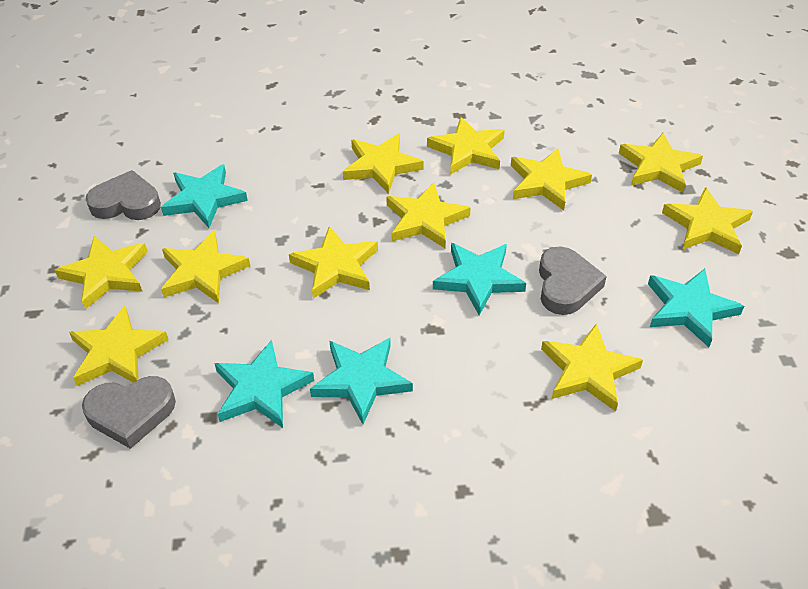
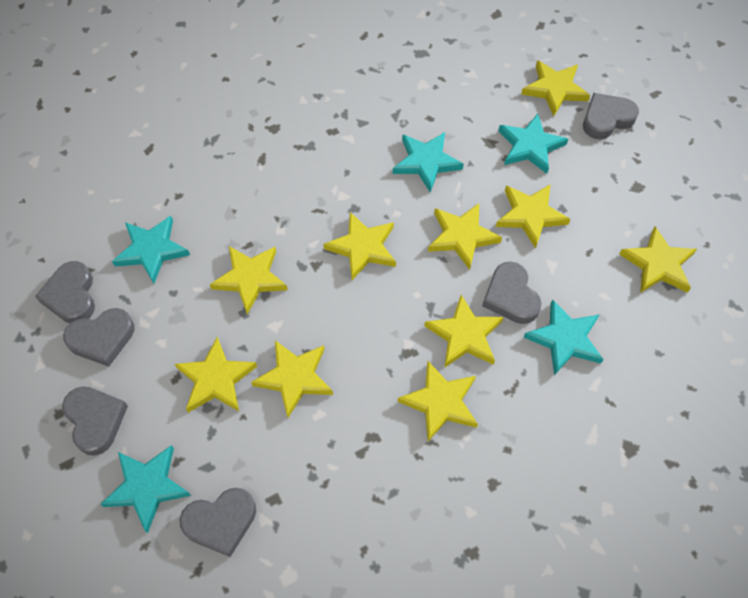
grey heart: [82,376,176,449] [86,170,161,220] [539,247,607,315] = 3 -> [35,261,95,323] [62,386,128,456] [63,308,134,367] [179,488,256,557] [482,261,542,324] [583,93,639,139] = 6
yellow star: [55,236,148,309] [69,305,169,386] [161,231,250,303] [289,226,378,299] [343,134,424,194] [386,182,471,248] [427,117,505,175] [511,148,592,211] [541,324,643,412] [619,133,703,193] [662,187,753,254] = 11 -> [175,337,257,413] [210,246,288,314] [251,341,333,418] [323,212,396,280] [398,361,478,441] [425,295,503,368] [428,203,502,270] [496,185,571,249] [521,60,590,116] [619,227,697,293] = 10

